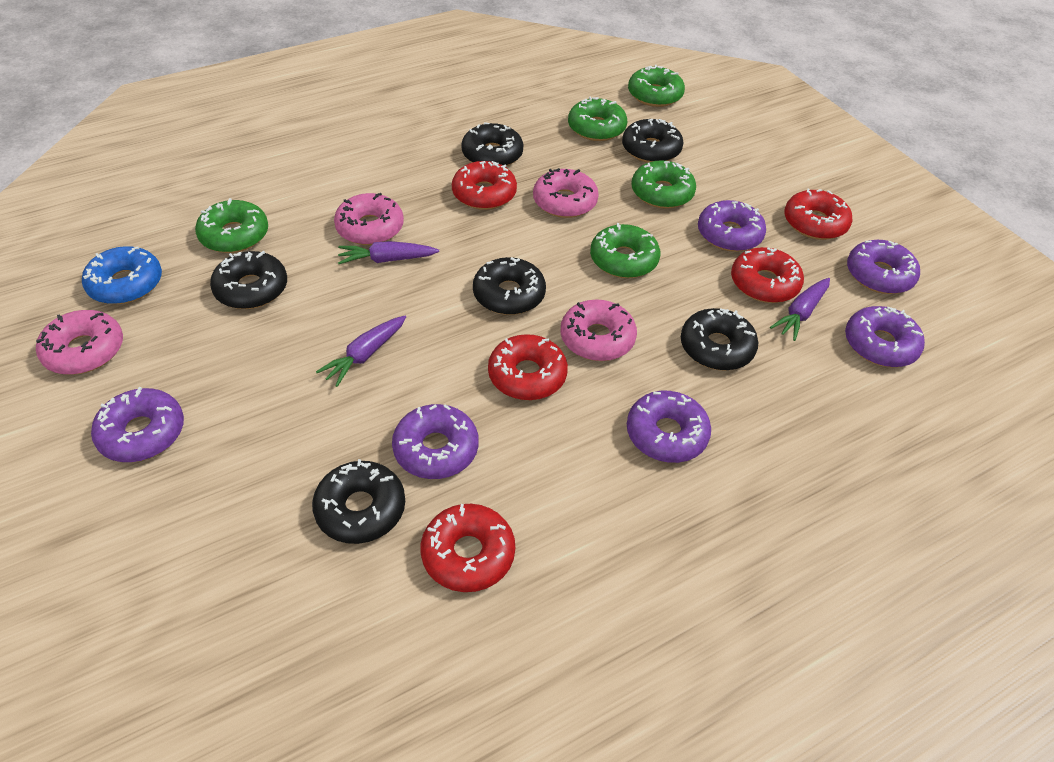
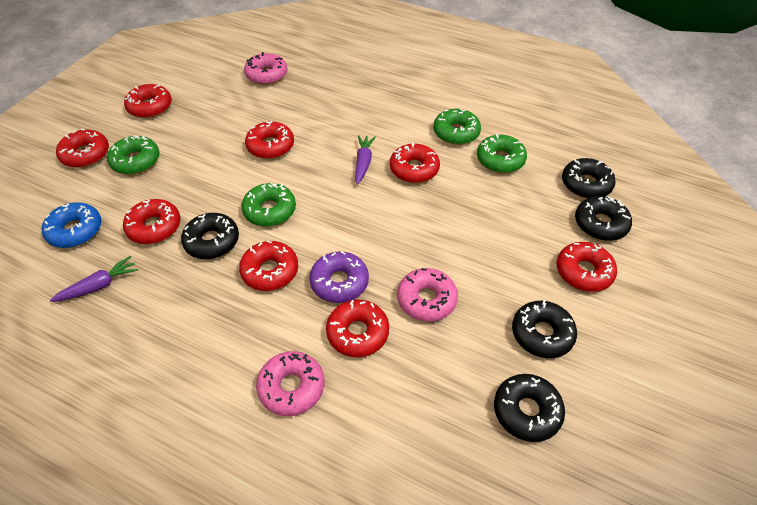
black donut: [210,251,287,309] [312,459,405,544] [461,122,524,166] [473,257,546,315] [622,119,683,163] [681,308,759,371] = 6 -> [181,213,239,259] [494,374,565,442] [512,300,577,358] [562,158,616,198] [575,196,632,241] = 5
green donut: [195,198,268,253] [568,96,627,141] [590,223,660,278] [628,65,685,107] [632,160,696,209] = 5 -> [107,135,160,174] [241,183,296,227] [433,108,481,145] [477,134,527,173] = 4
pink donut: [36,310,123,375] [334,193,404,245] [533,168,599,218] [560,299,637,361] = 4 -> [244,52,287,85] [256,351,324,416] [397,268,458,322] = 3
purple carrot: [316,316,406,387] [338,241,439,264] [770,278,830,341] = 3 -> [50,256,138,302] [355,135,376,184] = 2
purple donut: [91,387,184,462] [392,404,479,479] [627,391,711,463] [698,200,766,252] [845,306,925,367] [847,240,920,294] = 6 -> [309,251,369,303] = 1
red donut: [421,504,515,592] [452,161,517,210] [488,334,568,400] [731,247,804,303] [784,189,853,240] = 5 -> [56,129,109,168] [123,199,181,244] [124,84,172,118] [239,240,298,291] [245,121,294,159] [326,299,389,357] [390,142,440,183] [557,242,617,292] = 8

